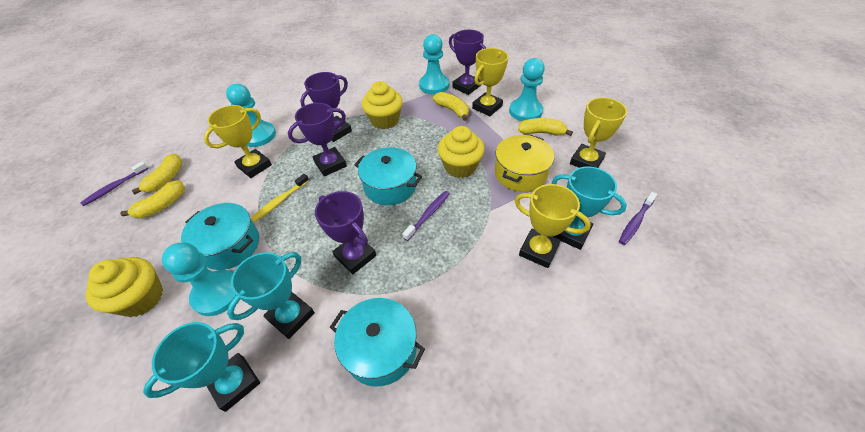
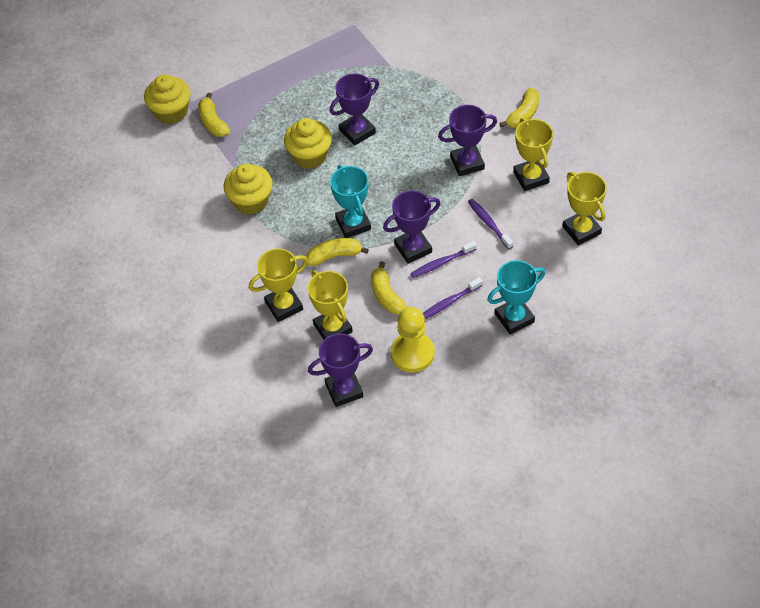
turquoise pawn: [162,243,236,316] [226,84,276,147] [419,34,449,94] [509,58,545,121] = 4 -> none = 0
turquoise pot: [181,203,259,270] [330,298,425,387] [354,147,422,205] = 3 -> none = 0
turquoise trophy: [143,322,260,412] [227,252,315,339] [552,167,627,250] = 3 -> [330,165,371,238] [487,260,545,334] = 2
yellow pawn: none = 0 -> [391,307,435,372] = 1
yellow pot: [495,135,554,192] = 1 -> none = 0
yellow toothbrush: [251,174,309,222] = 1 -> none = 0

